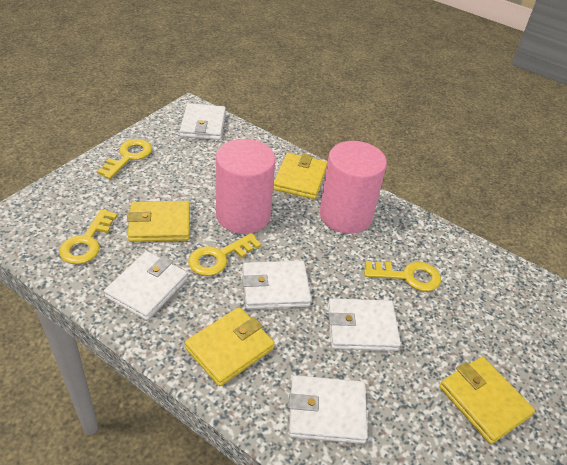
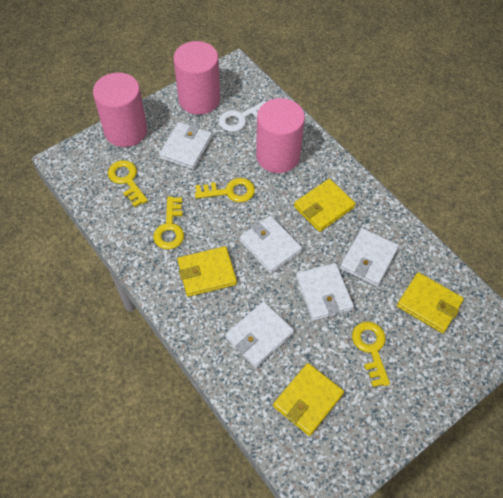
pink cylinder: [216,139,276,234] [320,141,387,234] = 2 -> [93,73,147,147] [173,41,220,115] [256,98,305,173] = 3
white key: none = 0 -> [219,101,266,132] = 1

